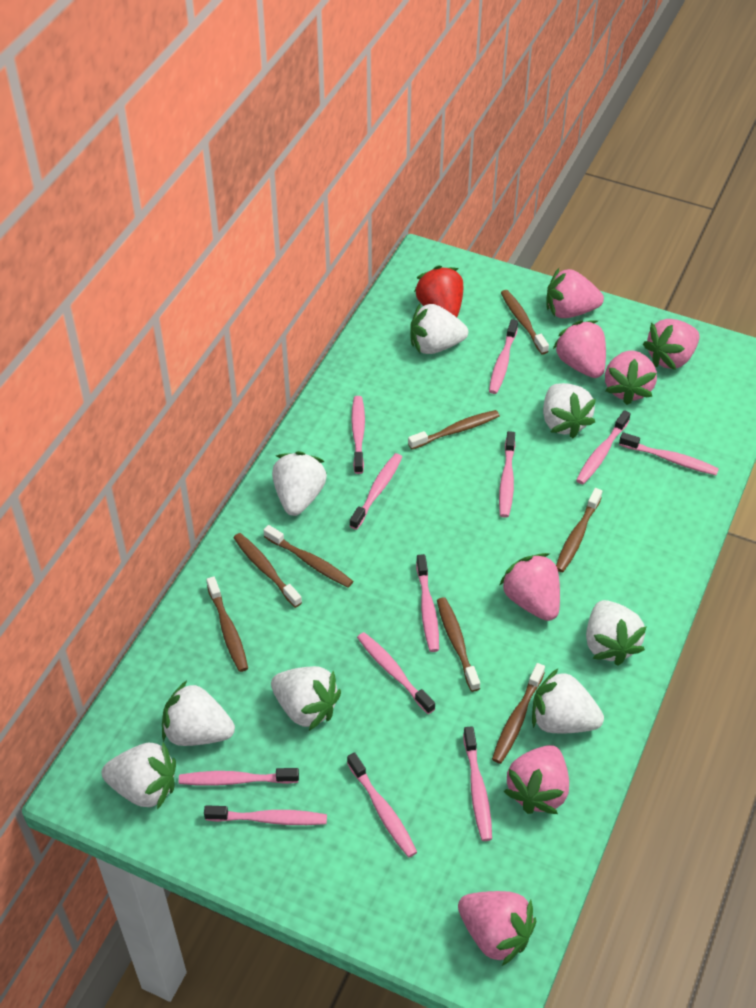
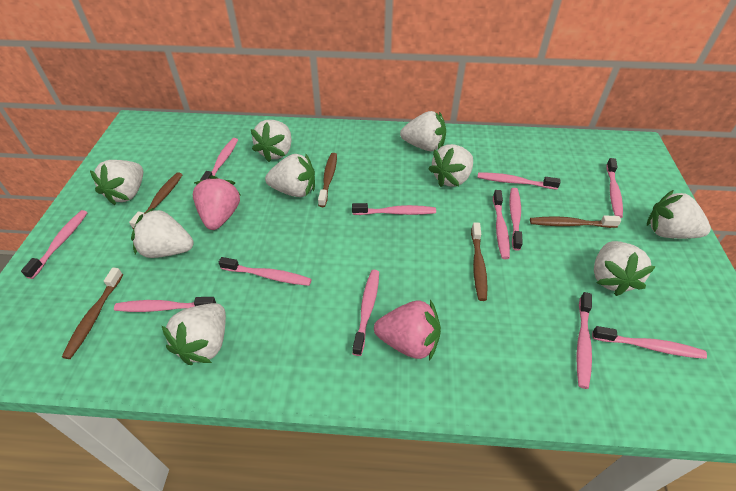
brown toothbrush: [206,576,248,672] [233,533,302,608] [264,525,353,588] [408,410,500,450] [437,597,480,692] [492,663,545,764] [501,290,549,354] [556,488,602,572] = 8 -> [62,268,123,359] [129,172,183,229] [318,153,337,207] [471,222,488,301] [530,215,621,228] = 5
pink strawberry: [458,891,536,966] [500,553,560,621] [503,745,569,814] [546,268,604,318] [553,320,606,378] [605,350,657,405] [643,319,700,370] = 7 -> [193,175,241,230] [374,300,441,361] = 2
red strawberry: [414,265,463,317] = 1 -> none = 0
white strawberry: [102,742,176,810] [162,681,235,746] [271,666,341,731] [272,451,327,516] [410,303,468,354] [532,669,604,733] [543,383,596,438] [586,600,647,666] = 8 -> [90,160,143,205] [131,207,194,258] [161,303,226,365] [251,120,292,162] [265,154,315,197] [400,111,446,151] [429,144,473,187] [594,241,656,296] [647,190,711,239] = 9

